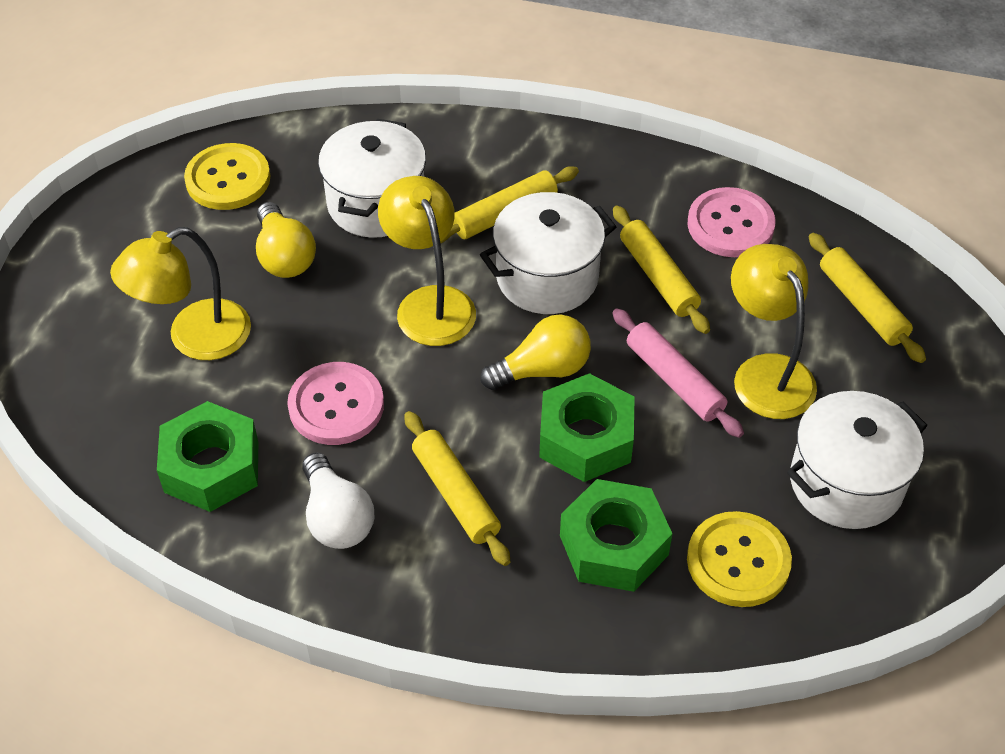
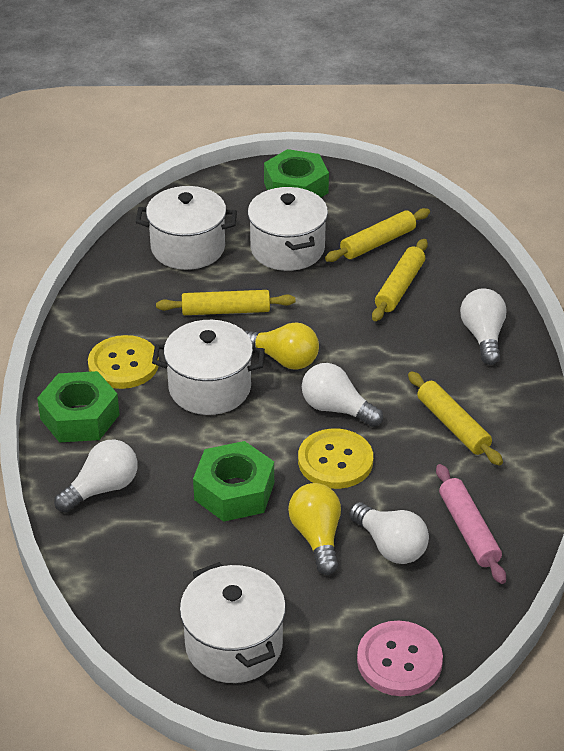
pink button: [287,362,384,445] [688,187,775,257] = 2 -> [357,621,443,696] = 1
white light bulb: [302,452,374,549] = 1 -> [54,439,138,513] [302,363,383,427] [349,502,429,564] [460,288,507,365] = 4
white pot: [318,119,426,238] [480,192,616,314] [787,391,928,529] = 3 -> [136,186,237,270] [152,320,265,415] [180,562,286,683] [248,187,328,271] = 4
yellow lamp: [110,227,251,360] [378,176,476,346] [731,244,817,419] = 3 -> none = 0

